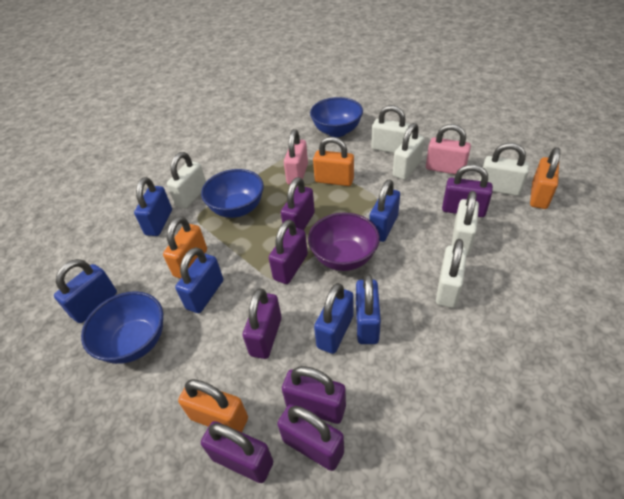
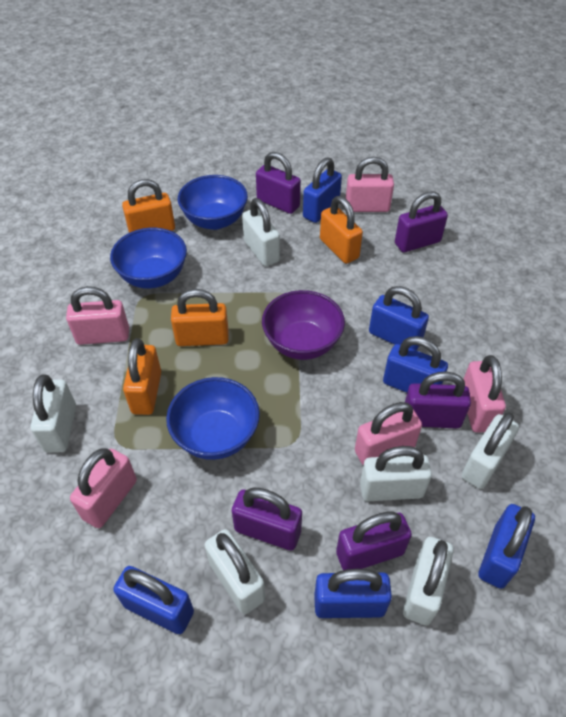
pink padlock: [284,129,308,185] [426,124,471,175] = 2 -> [66,286,129,345] [70,448,137,528] [346,157,394,212] [355,402,422,465] [463,355,506,433] = 5
purple padlock: [201,421,273,483] [243,288,282,359] [269,220,308,284] [277,404,344,471] [281,177,315,231] [282,366,346,424] [442,164,493,217] = 7 -> [232,488,302,551] [256,152,301,214] [336,512,412,570] [395,191,448,252] [405,371,471,429] = 5

